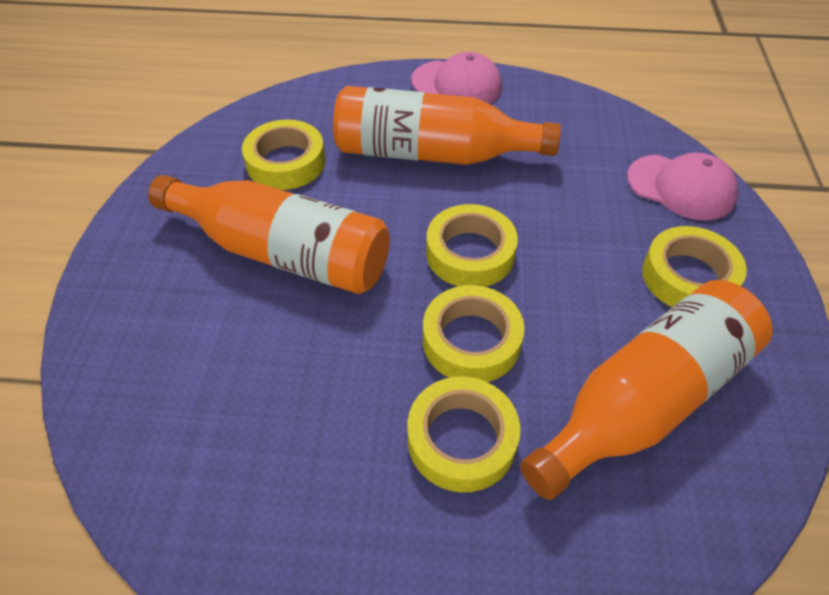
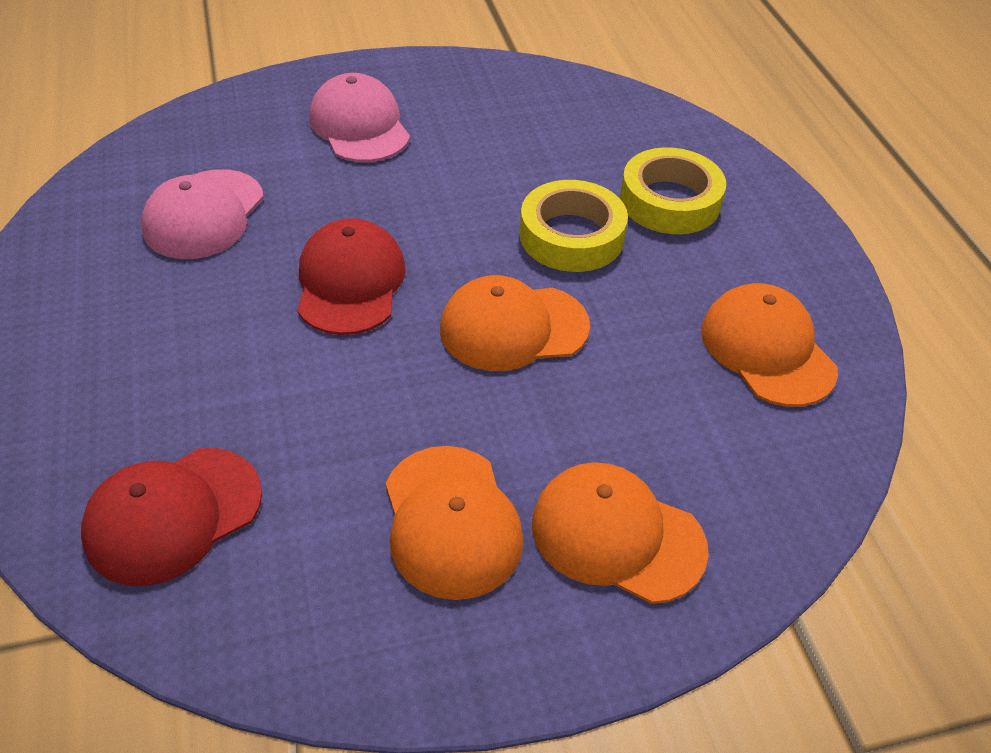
orange bottle: [148,175,390,294] [333,86,561,165] [520,280,772,500] = 3 -> none = 0
orange cap: none = 0 -> [386,446,524,600] [440,275,590,371] [532,462,709,604] [701,283,838,407] = 4
red cap: none = 0 -> [81,448,262,586] [297,219,406,335] = 2
yellow tape: [242,120,325,190] [407,377,521,492] [423,285,525,382] [426,204,518,287] [642,226,747,307] = 5 -> [520,180,628,272] [620,147,726,234] = 2

